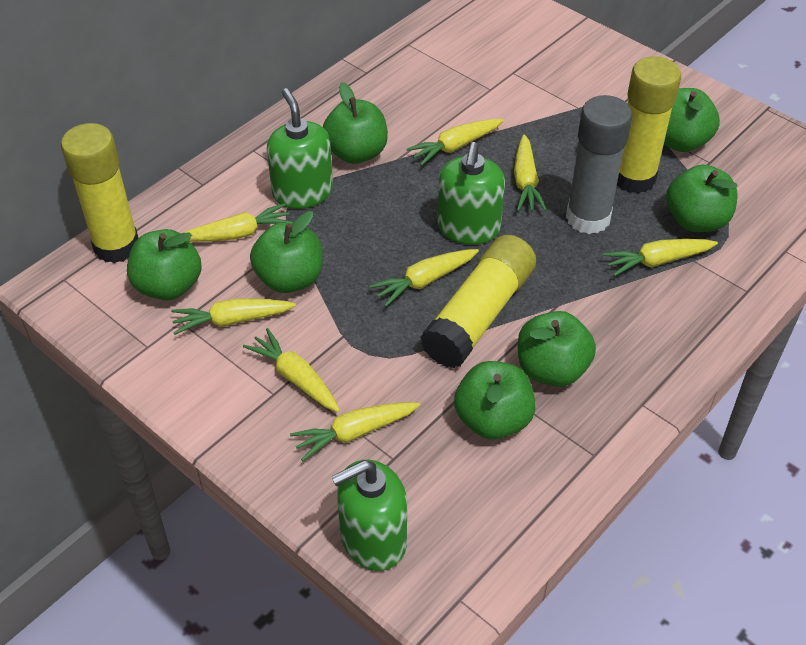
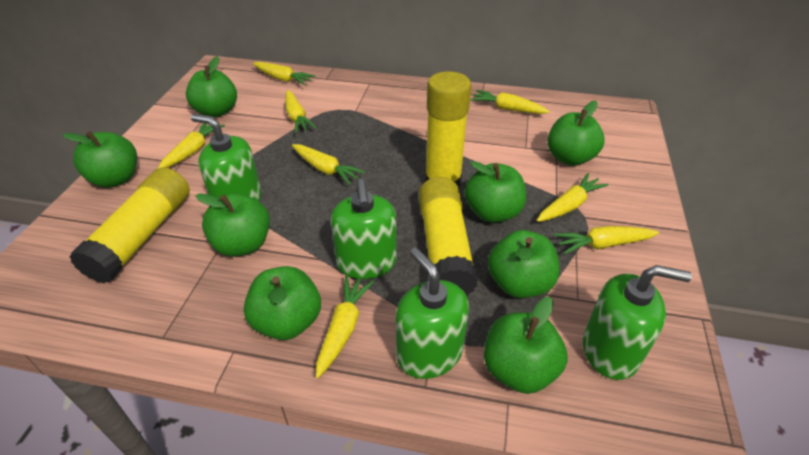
green apple: [127,229,202,301] [250,211,323,293] [323,82,388,164] [454,361,535,440] [518,311,596,387] [664,88,720,152] [666,165,738,232] = 7 -> [62,131,137,188] [186,56,237,117] [195,193,270,257] [244,266,321,340] [465,161,526,223] [484,297,568,394] [488,230,559,298] [548,101,604,166] = 8
green soap dispenser: [267,88,333,209] [331,460,407,571] [438,142,505,245] = 3 -> [191,114,262,201] [331,179,397,279] [396,248,469,379] [583,265,692,380] = 4
grey glue stick: [566,95,632,234] = 1 -> none = 0

